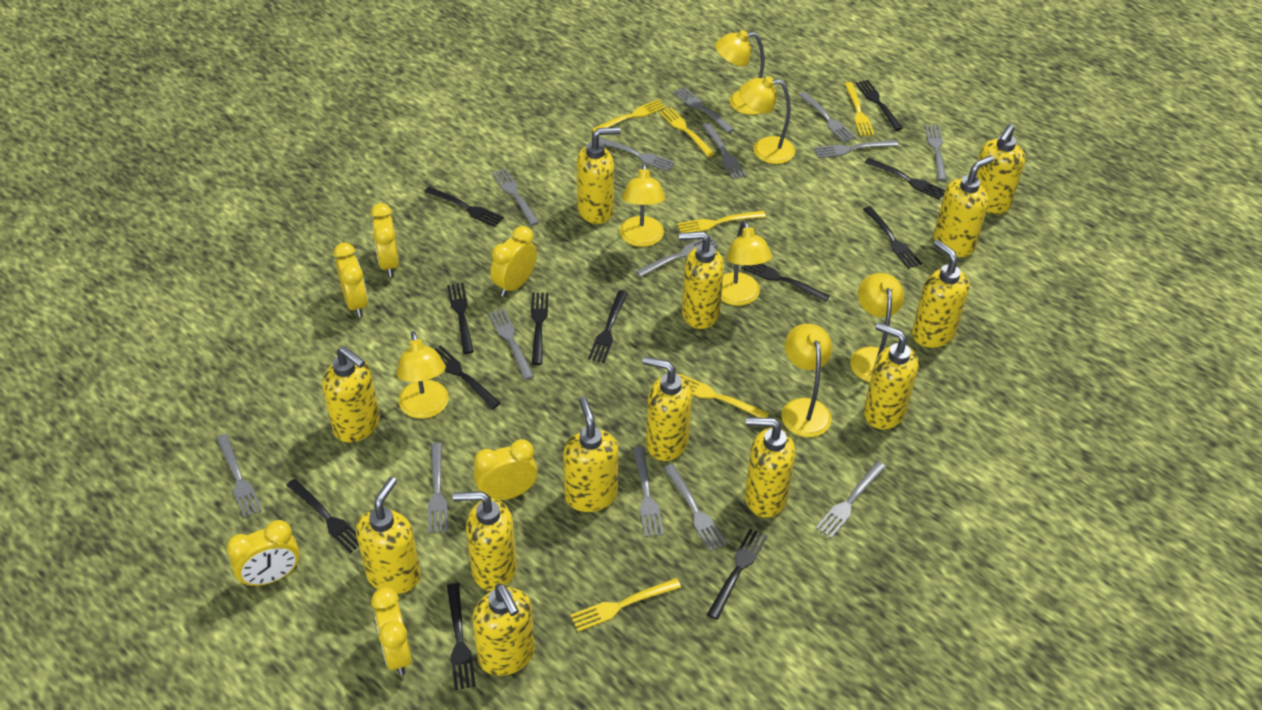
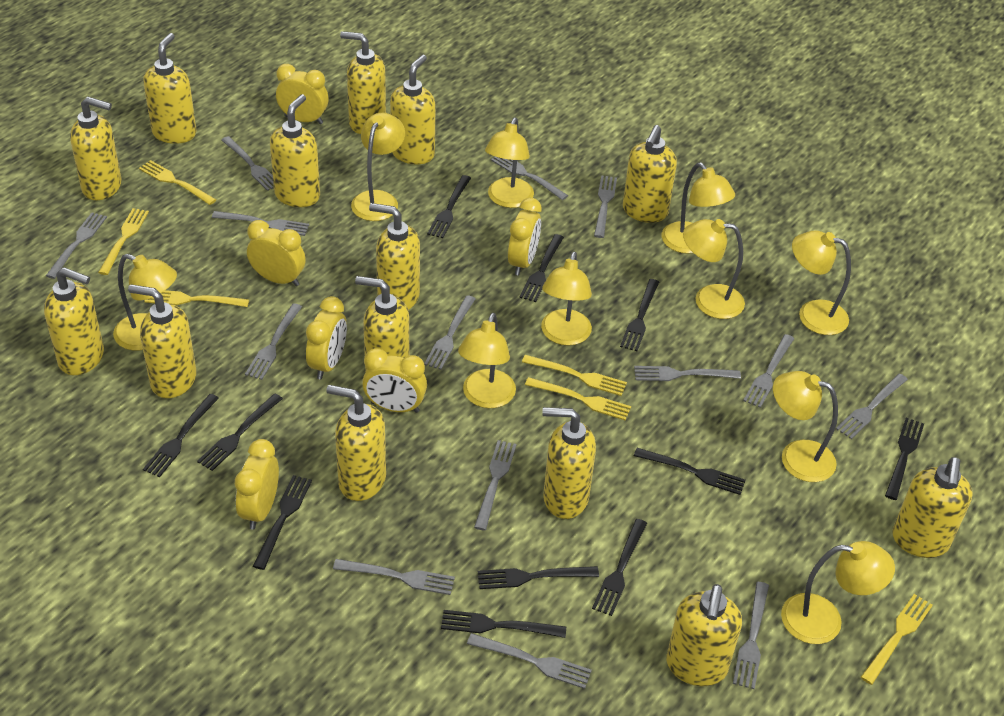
black fork: [287,479,359,553] [424,187,504,227] [435,345,501,409] [447,283,474,354] [447,583,476,690] [531,293,548,365] [588,290,628,363] [707,528,767,620] [741,264,830,302] [855,80,903,131] [863,206,922,269] [864,158,945,200] = 12 -> [143,394,219,477] [197,393,283,471] [253,475,312,570] [427,175,471,238] [441,610,566,638] [478,566,599,589] [519,234,564,302] [592,519,647,616] [620,279,659,351] [634,448,746,495] [885,418,924,500] = 11
yellow lamp: [396,331,449,419] [620,163,665,247] [715,30,765,115] [721,220,772,306] [739,76,795,164] [781,324,833,437] [850,273,904,382] = 7 -> [113,254,177,351] [351,113,405,221] [458,313,516,408] [485,118,534,208] [541,252,592,346] [662,163,735,254] [683,219,745,319] [773,371,838,482] [781,541,895,644] [792,231,851,335] = 10
yellow soap dispenser: [322,347,380,442] [356,477,421,594] [453,491,516,591] [472,583,535,676] [563,397,618,512] [577,127,621,224] [642,356,692,461] [679,231,724,329] [745,417,795,518] [864,322,919,429] [912,240,970,348] [934,155,994,257] [976,124,1025,214] = 13 -> [44,267,104,375] [70,97,122,200] [128,284,196,398] [143,33,197,144] [270,94,320,207] [326,385,386,501] [340,31,386,134] [355,276,409,372] [369,203,420,310] [390,55,436,164] [542,407,596,519] [623,125,677,223] [666,584,742,686] [892,457,973,558] = 14

